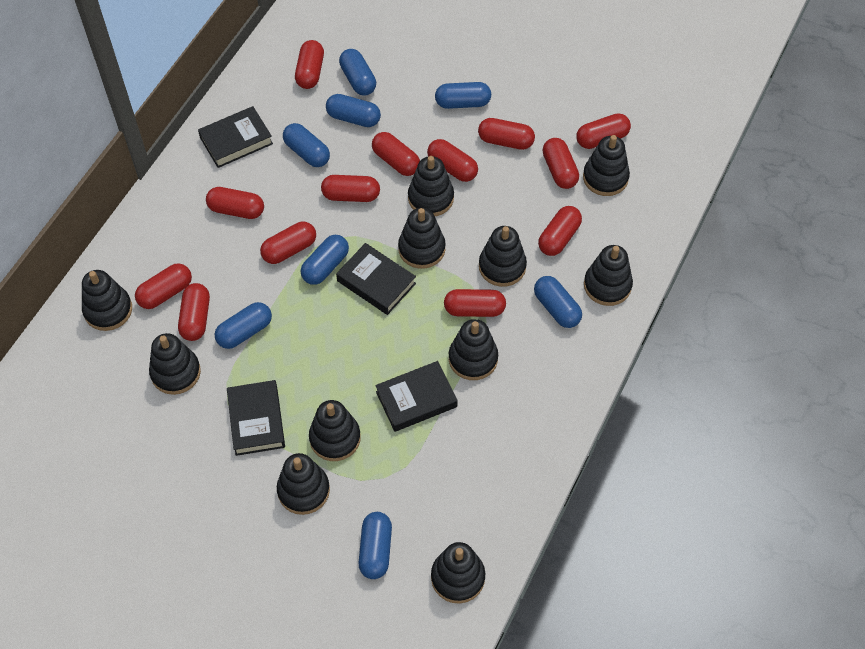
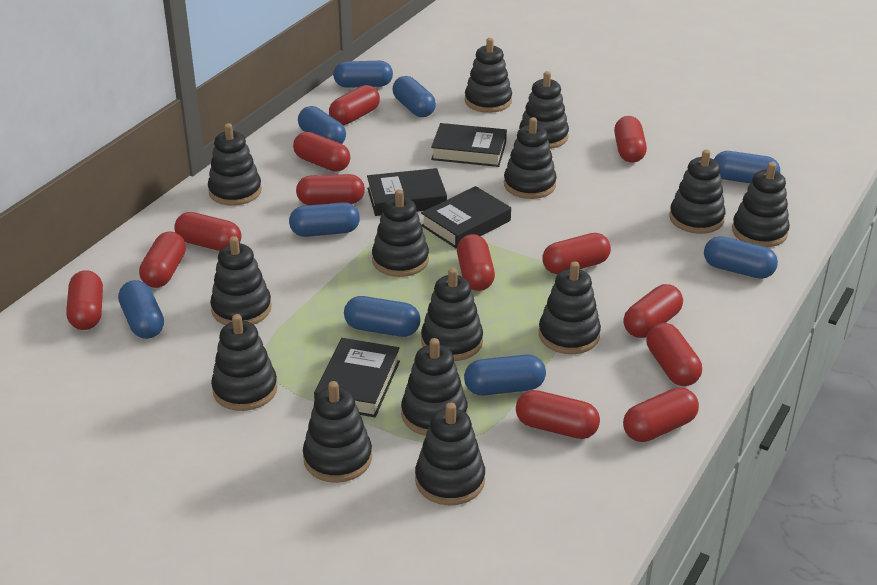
black stacking toy: [82,270,132,331] [149,333,201,395] [277,453,330,515] [309,400,361,461] [398,208,446,269] [408,156,454,216] [431,542,485,604] [449,319,498,380] [479,226,527,287] [583,135,630,196] [584,245,633,306] = 11 -> [208,123,262,206] [210,236,272,325] [211,314,278,411] [303,381,372,483] [372,189,429,277] [401,338,467,436] [415,402,485,505] [421,268,483,361] [465,38,512,113] [504,117,557,199] [519,71,569,149] [539,261,601,354] [669,150,726,234] [732,162,790,247] = 14
blue capsule: [214,302,272,349] [283,123,330,167] [301,235,349,285] [326,94,381,127] [339,49,376,95] [359,512,392,579] [435,82,491,109] [534,276,582,328] = 8 -> [118,280,164,339] [289,202,360,237] [298,106,346,144] [333,61,393,88] [344,296,421,337] [393,76,436,117] [464,354,546,395] [704,236,778,279] [714,151,780,183] = 9

